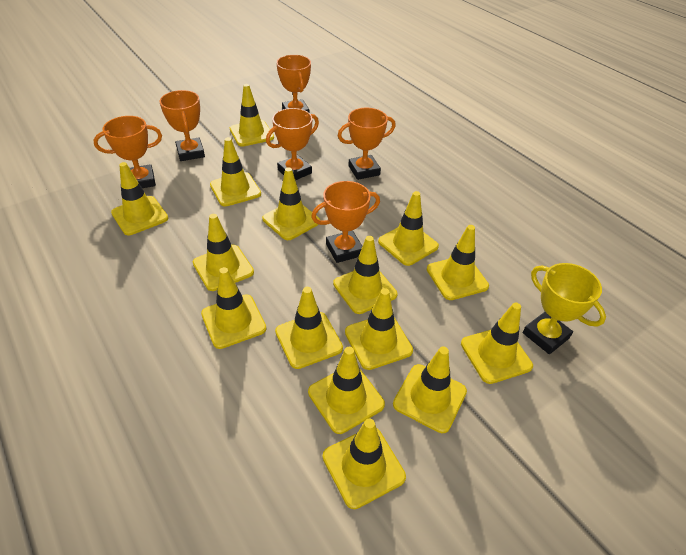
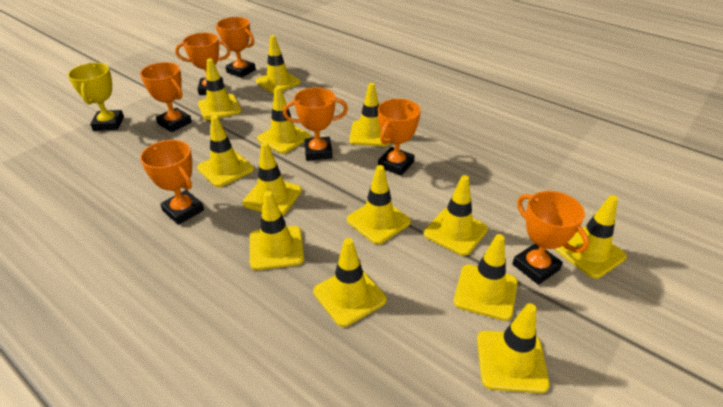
orange trophy: [93,116,162,188] [160,90,205,161] [266,108,319,180] [277,55,311,112] [311,181,380,263] [338,108,396,180] = 6 -> [140,62,192,132] [140,140,204,225] [175,33,231,95] [216,17,256,78] [283,88,348,161] [378,99,421,176] [512,191,589,285] = 7
yellow traffic cone: [111,162,168,235] [193,214,254,291] [201,267,267,349] [210,137,261,207] [230,84,274,147] [262,167,320,240] [275,287,343,369] [308,347,385,434] [323,419,406,509] [333,236,398,314] [345,288,413,370] [378,191,439,266] [393,347,467,433] [427,225,489,300] [461,303,533,384] = 15 -> [197,115,254,187] [198,59,241,120] [242,142,302,216] [250,191,304,270] [256,35,301,93] [257,87,310,154] [313,238,387,327] [347,165,411,244] [349,83,390,146] [424,175,488,256] [454,234,518,321] [477,303,550,393] [555,195,627,278] = 13

